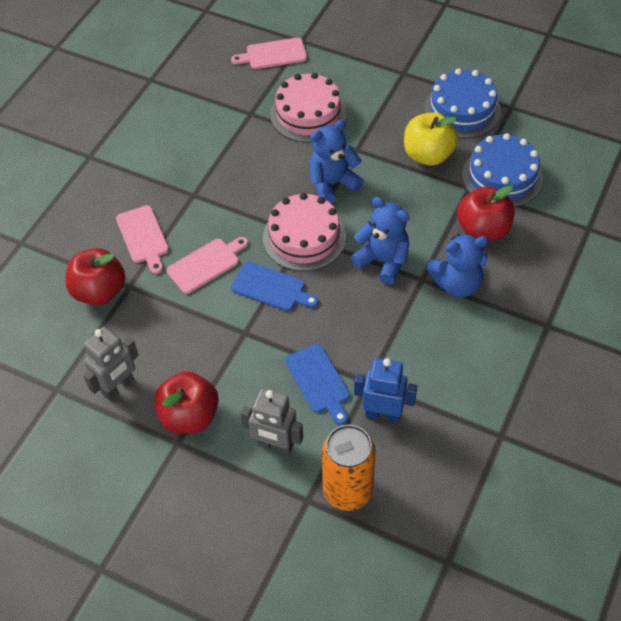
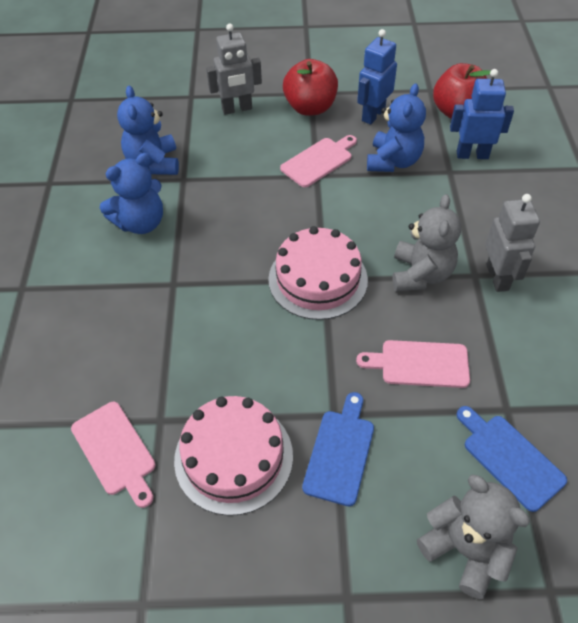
blue cake: [424,68,501,138] [462,133,543,207] = 2 -> none = 0
blue robot: [354,358,417,423] = 1 -> [357,29,397,125] [450,69,514,159] = 2
grey teddy bear: none = 0 -> [392,194,461,292] [417,475,530,599] = 2
orange can: [322,424,376,511] = 1 -> none = 0
red apple: [65,248,125,305] [154,371,219,434] [457,185,514,242] = 3 -> [283,59,338,116] [433,63,491,119] = 2
yellow apple: [404,112,458,166] = 1 -> none = 0

